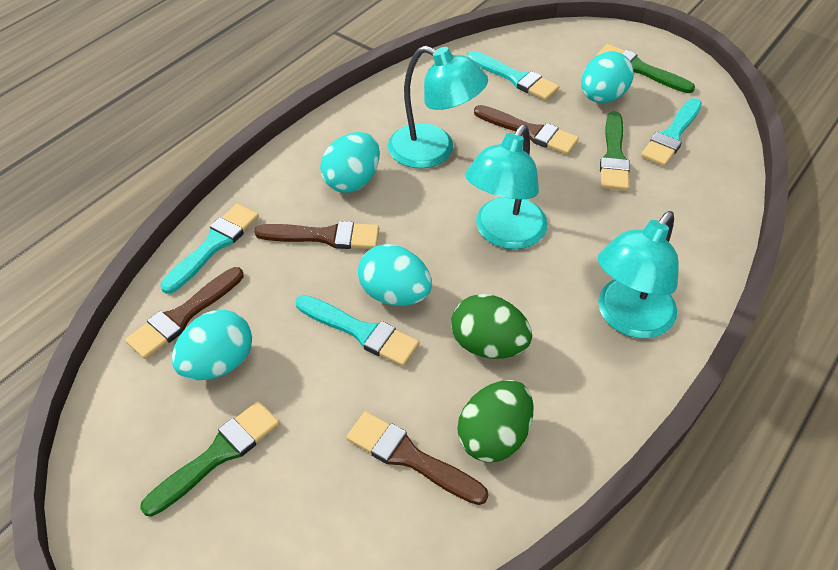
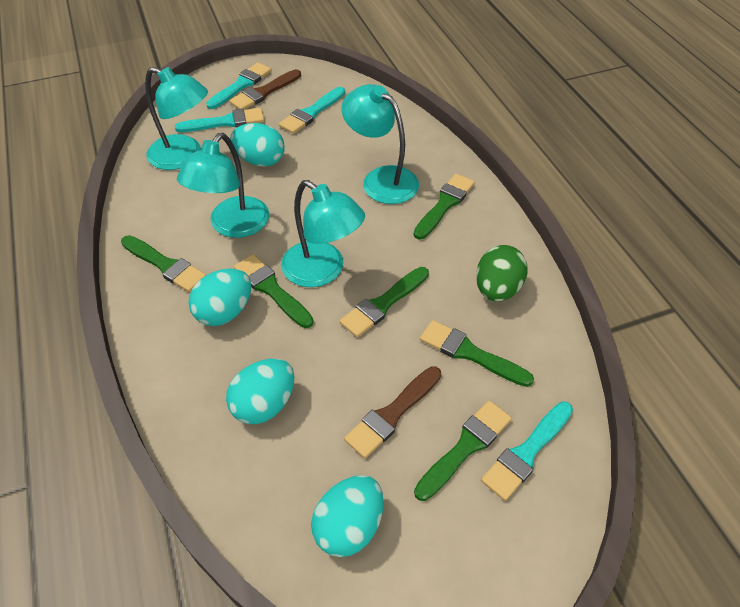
brown brush: [125,267,244,359] [254,221,379,249] [346,411,488,505] [474,105,579,155] = 4 -> [229,69,301,110] [344,366,441,458] = 2
green brush: [140,401,280,517] [596,44,695,93] [600,111,630,191] = 3 -> [121,235,206,292] [234,254,314,328] [339,267,429,338] [414,174,475,240] [414,400,512,501] [420,320,534,387] = 6
green egg: [451,294,532,359] [458,380,534,463] = 2 -> [476,245,528,301] = 1
turquoise lamp: [388,46,488,169] [465,124,548,249] [598,211,679,338] = 3 -> [145,67,208,170] [177,133,269,238] [281,180,365,287] [342,84,419,204] = 4

